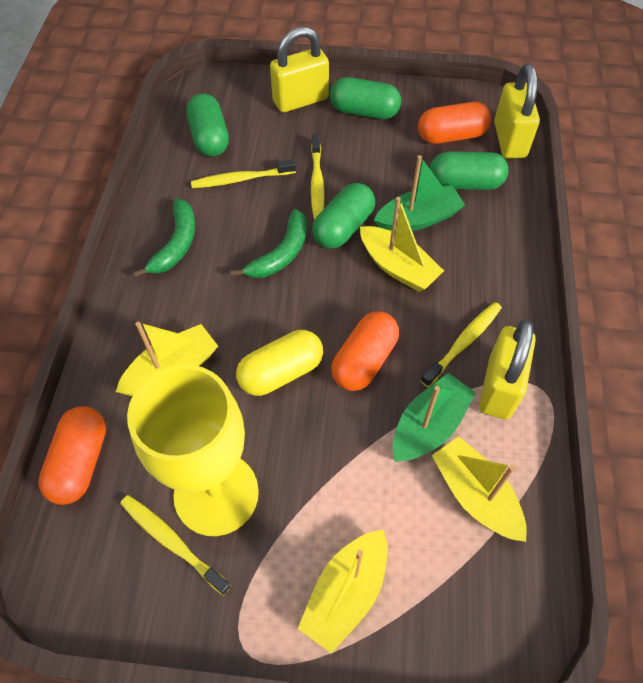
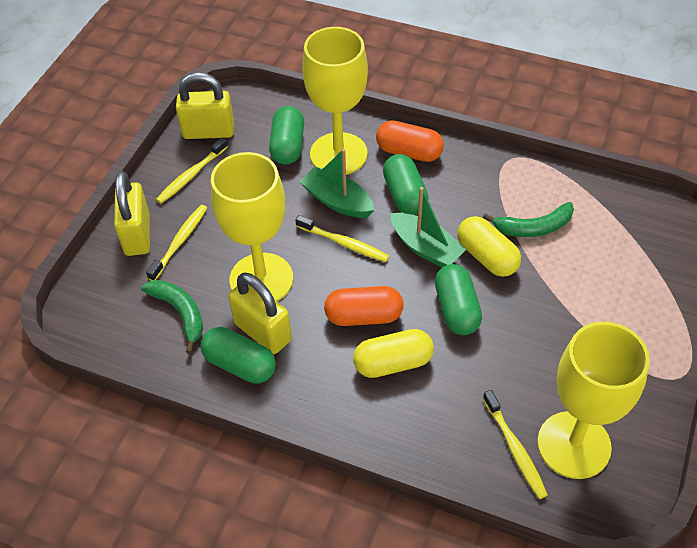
orange capsule: [38,406,106,505] [331,311,399,391] [418,102,491,144] = 3 -> [324,286,404,326] [376,120,444,162] = 2
yellow boat: [116,322,218,396] [298,529,388,654] [360,197,444,292] [431,436,527,542] = 4 -> none = 0
yellow capsule: [236,330,323,396] = 1 -> [353,329,434,378] [457,216,521,277] = 2
yellow goblet: [127,365,259,536] = 1 -> [211,152,293,301] [302,27,368,175] [537,322,650,479] = 3

